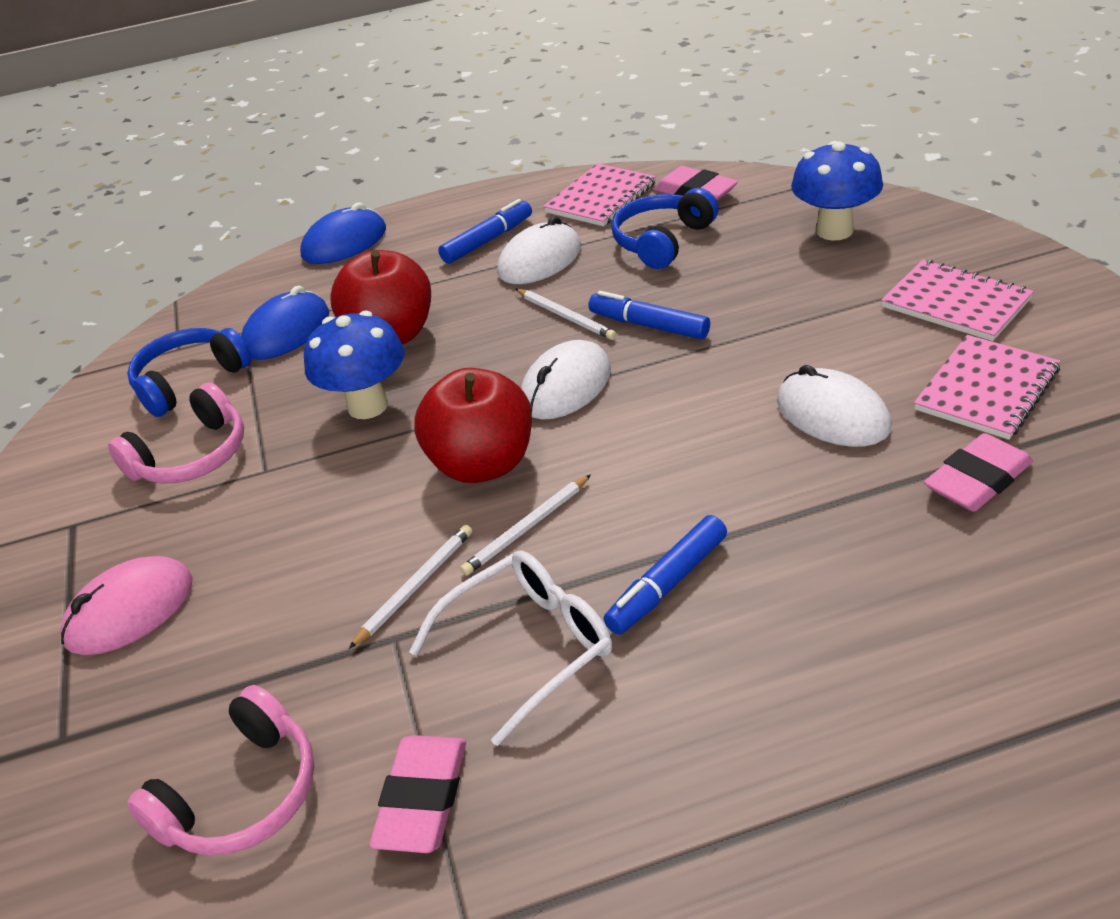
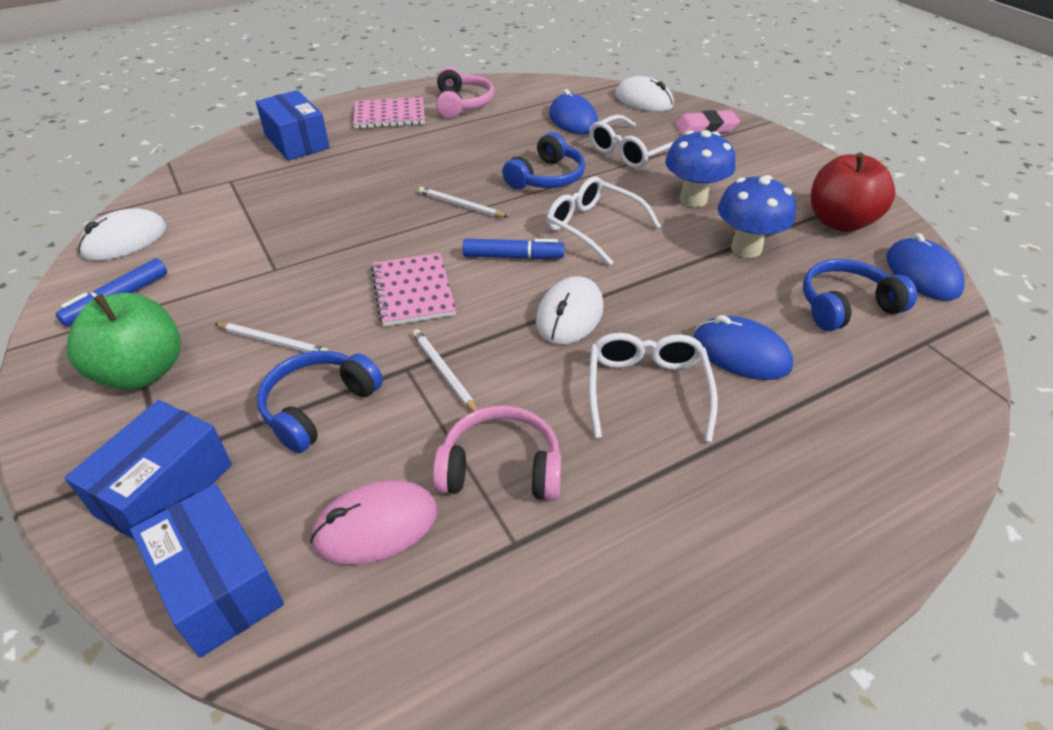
blue box: none = 0 -> [64,400,232,539] [130,484,284,658] [256,90,330,161] = 3
blue headphones: [127,328,252,417] [611,188,718,269] = 2 -> [257,351,383,453] [502,132,585,189] [803,259,917,331] = 3
blue marker: [438,199,532,264] [589,291,710,339] [604,515,727,635] = 3 -> [55,258,167,327] [463,239,565,260] = 2
blue mouse: [241,286,329,360] [300,202,386,264] = 2 -> [549,89,598,134] [693,315,793,380] [886,233,965,301] = 3
green apple: none = 0 -> [67,293,181,390] = 1
pink eraser: [369,735,466,853] [654,166,738,201] [924,433,1033,512] = 3 -> [675,110,740,135] = 1
pink notebook: [543,163,656,226] [881,260,1034,341] [914,335,1061,440] = 3 -> [354,97,425,129] [371,253,456,326] = 2
red apple: [331,250,431,344] [414,368,532,483] = 2 -> [811,152,895,232] = 1
white glasses: [409,550,612,746] = 1 -> [547,176,661,266] [589,115,673,169] [589,333,718,442] = 3

